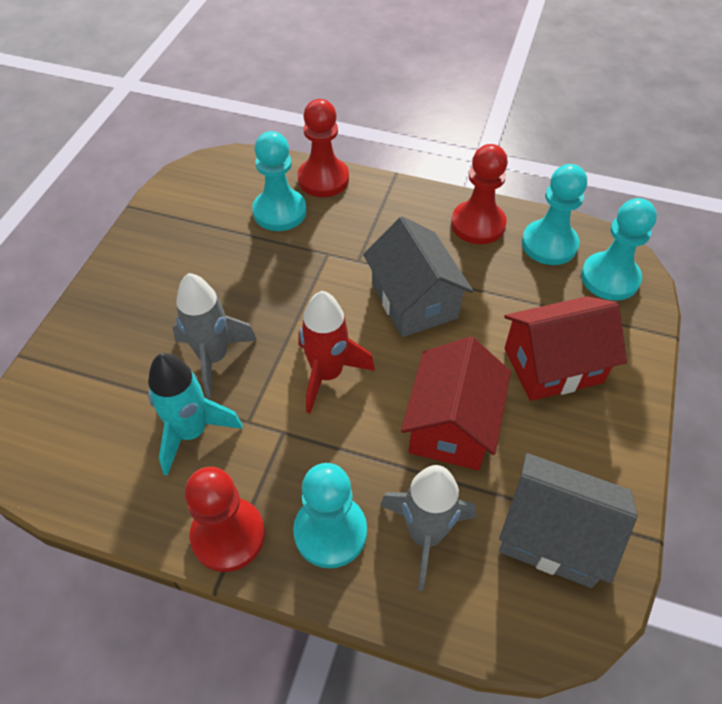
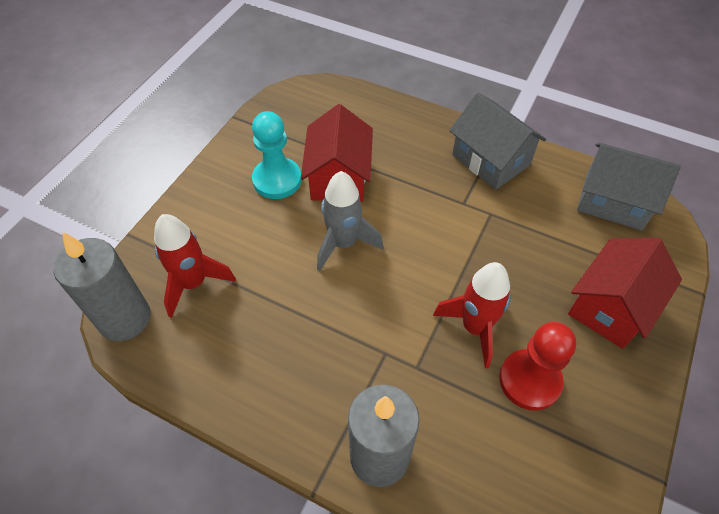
grey candle: none = 0 -> [54,231,150,341] [348,385,420,487] = 2
grey rocket: [173,273,257,398] [380,465,476,591] = 2 -> [317,171,383,271] = 1
red pawn: [185,467,265,572] [298,99,349,197] [451,144,508,244] = 3 -> [499,322,576,411] = 1
red rocket: [298,291,375,413] = 1 -> [154,214,236,318] [433,262,511,368] = 2
turquoise pawn: [252,131,306,231] [293,463,367,568] [522,164,587,265] [581,198,657,301] = 4 -> [252,111,302,199] = 1
turquoise rocket: [148,353,243,476] = 1 -> none = 0

